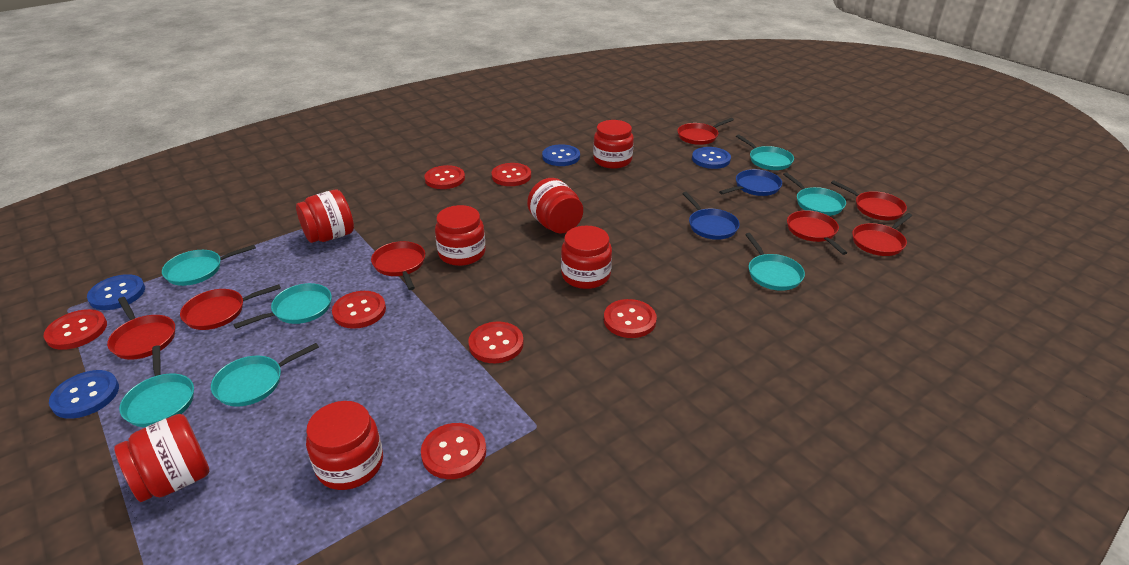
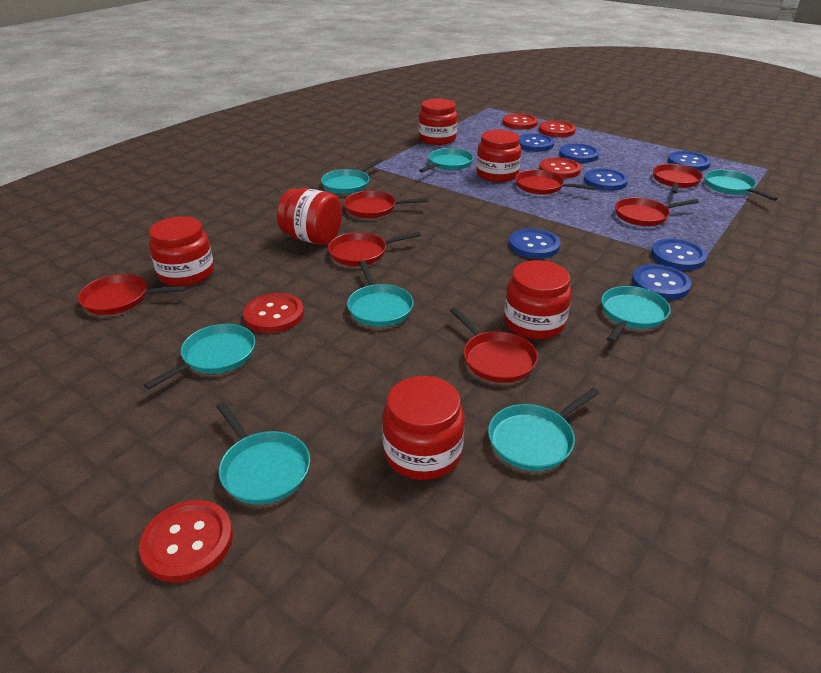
blue button: [49,370,119,419] [87,274,145,310] [542,144,580,166] [692,147,731,169] = 4 -> [509,228,561,259] [519,133,554,152] [559,144,600,163] [584,168,628,191] [632,264,691,300] [651,239,707,270] [668,151,711,171] = 7
blue pan: [682,192,740,240] [719,169,782,196] = 2 -> none = 0
red button: [44,309,107,350] [332,291,386,329] [421,423,486,479] [424,165,465,189] [468,322,524,363] [492,163,531,186] [604,299,657,338] = 7 -> [139,500,233,583] [243,293,304,333] [502,113,538,129] [539,121,576,137] [539,158,581,179] = 5
red jar: [114,414,209,502] [296,190,354,243] [306,401,383,490] [435,205,486,266] [527,178,583,233] [561,226,612,289] [593,120,634,169] = 7 -> [149,216,214,286] [277,188,342,245] [382,376,464,480] [419,99,457,145] [476,130,521,182] [504,260,572,340] = 6
turquoise pan: [119,345,194,427] [162,245,256,286] [211,343,319,406] [233,283,332,329] [736,134,794,170] [745,233,805,291] [783,172,846,216] = 7 -> [144,324,255,389] [216,402,310,505] [321,158,383,194] [347,260,414,327] [419,148,474,172] [488,388,599,471] [601,286,671,342] [704,170,778,201] = 8

